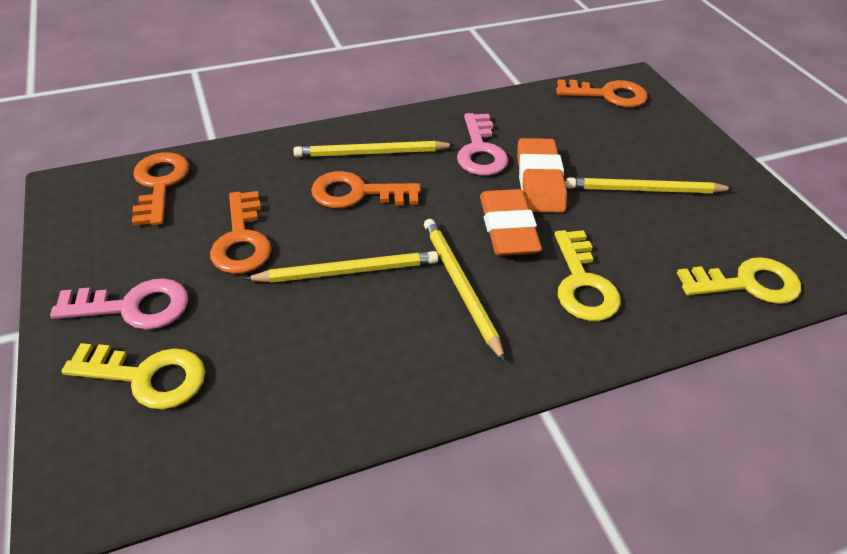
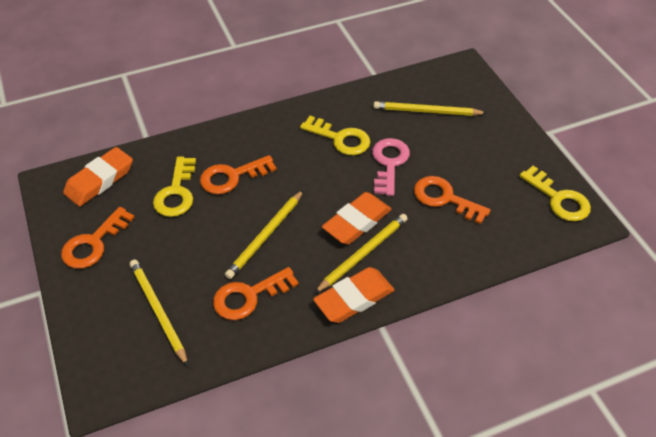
orange eraser: [480,189,542,256] [517,138,567,213] = 2 -> [63,147,133,207] [313,267,394,323] [322,192,391,245] = 3
pink key: [50,278,189,330] [457,113,508,176] = 2 -> [372,138,410,196] = 1

